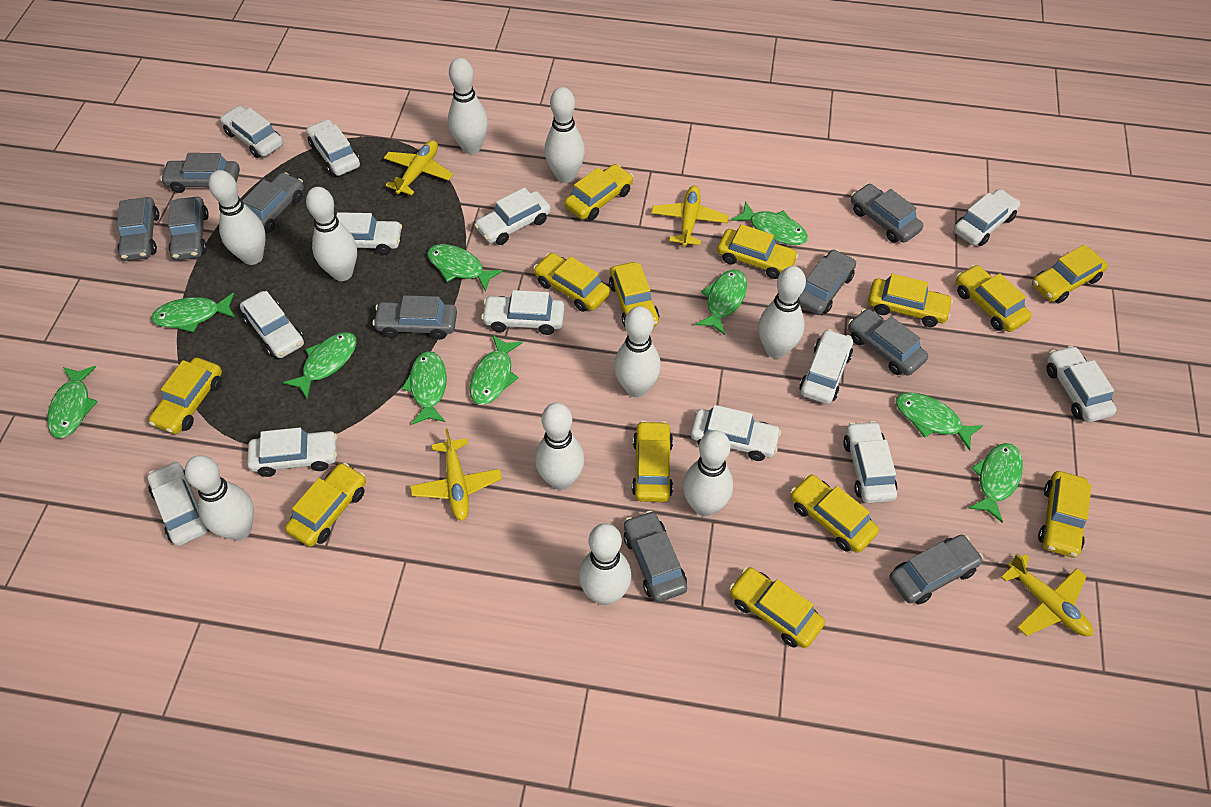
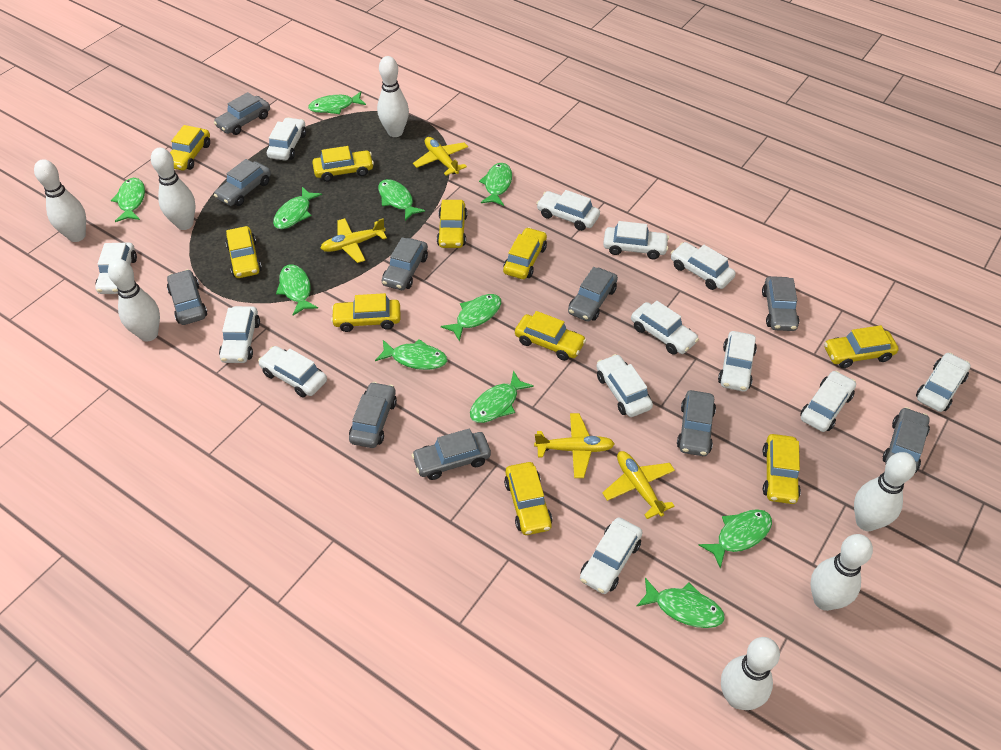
green fish: [47,366,98,438] [151,293,235,332] [283,332,356,399] [402,351,447,425] [427,244,503,292] [470,335,523,405] [696,270,747,335] [731,201,808,245] [896,392,983,451] [968,443,1023,523] = 10 -> [111,178,145,222] [273,187,322,229] [276,264,318,316] [308,92,366,114] [375,339,447,370] [378,179,425,221] [441,294,501,341] [470,370,534,423] [479,163,512,206] [636,578,725,628] [699,509,772,568] = 11
white bowling pin: [185,455,254,541] [208,170,266,265] [306,187,357,281] [448,58,488,154] [535,403,584,490] [545,87,585,183] [579,523,631,605] [614,306,661,397] [683,430,733,517] [758,266,806,358] = 10 -> [34,159,86,242] [108,259,160,341] [151,148,196,230] [377,56,409,137] [721,637,780,710] [810,534,873,611] [854,452,916,531] = 7
yellow car: [149,358,222,434] [285,462,366,547] [533,253,610,312] [564,164,633,220] [609,262,659,327] [632,420,673,502] [717,224,798,279] [729,567,825,648] [790,474,879,553] [868,274,953,327] [956,265,1032,332] [1032,245,1108,303] [1038,471,1091,558] = 13 -> [170,125,210,171] [225,226,262,278] [312,146,374,182] [331,293,401,332] [437,200,467,248] [503,227,547,279] [504,462,552,535] [515,311,586,361] [762,434,801,504] [824,325,899,368] = 10

